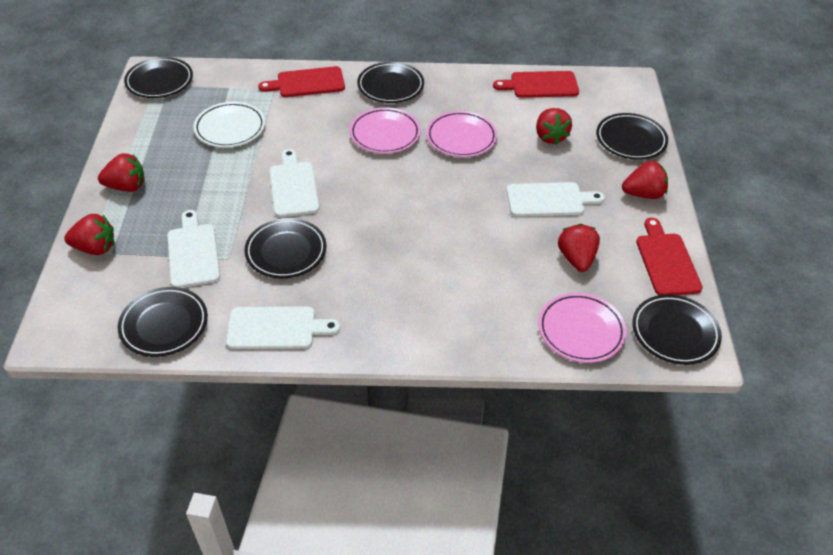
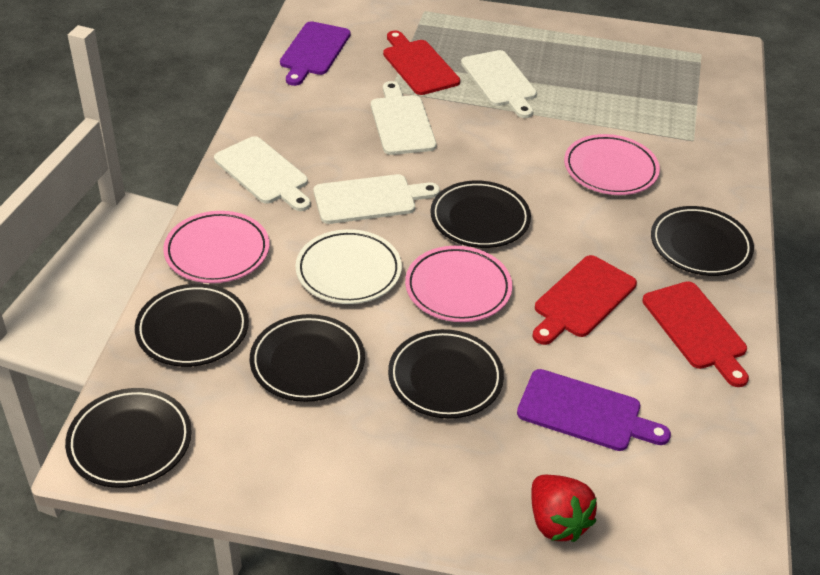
purple cutting board: none = 0 -> [280,21,350,86] [517,369,671,451] = 2
red strawberry: [64,214,114,255] [98,153,145,192] [536,108,572,145] [558,224,600,272] [622,161,668,199] = 5 -> [531,475,597,542] = 1

